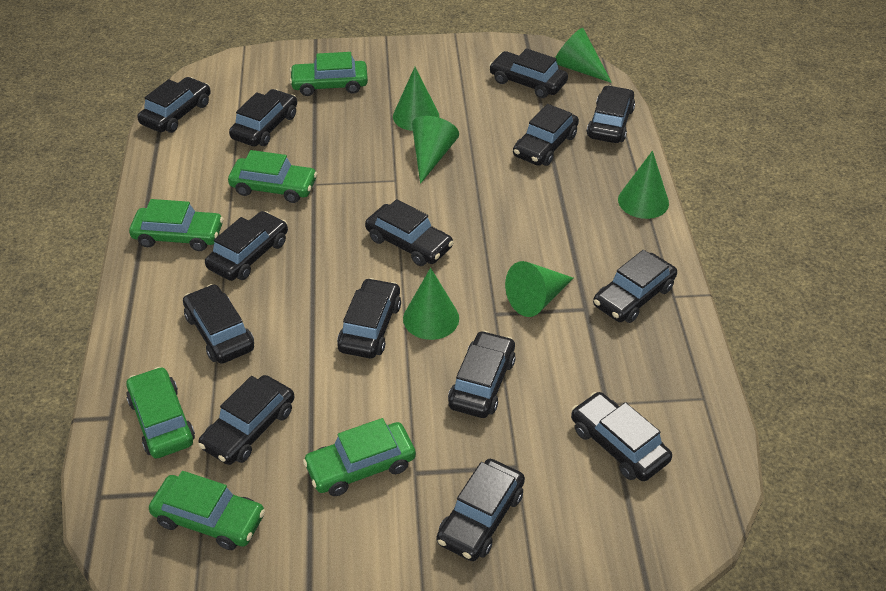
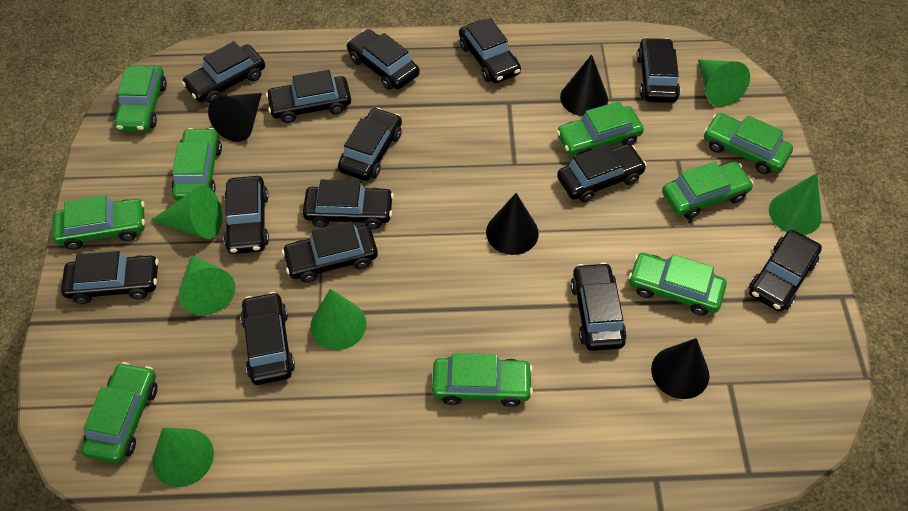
black cone: none = 0 -> [208,93,262,142] [486,193,539,255] [560,54,608,116] [651,338,709,399] = 4
green car: [126,367,195,458] [129,199,223,251] [149,471,265,550] [228,150,317,203] [290,52,368,96] [303,418,416,496] = 6 -> [52,195,145,250] [81,362,158,463] [114,65,167,132] [171,128,222,201] [432,353,533,407] [556,101,644,156] [628,253,727,316] [662,162,754,219] [704,113,793,174] = 9

